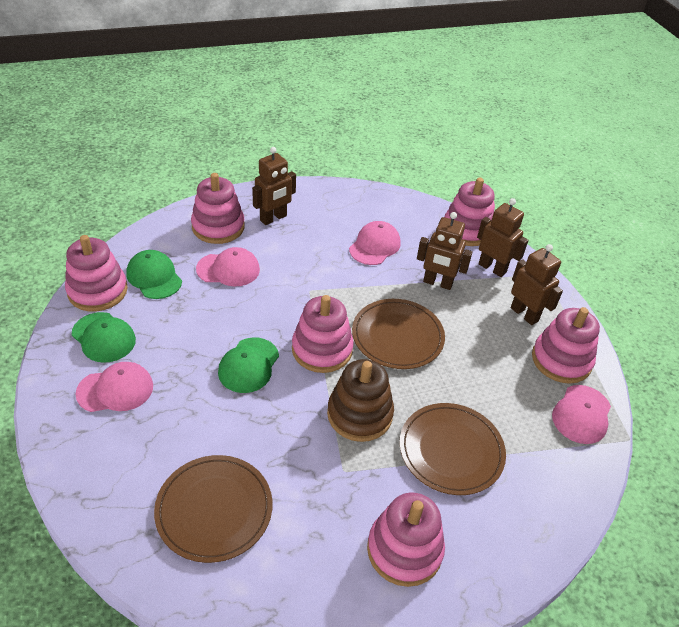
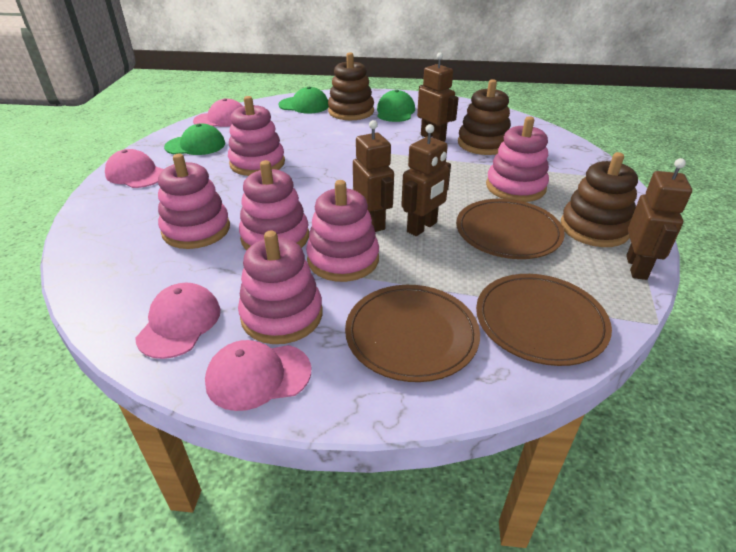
brown stacking toy: [327,359,394,442] = 1 -> [328,52,374,120] [458,79,511,155] [561,152,638,247] = 3

